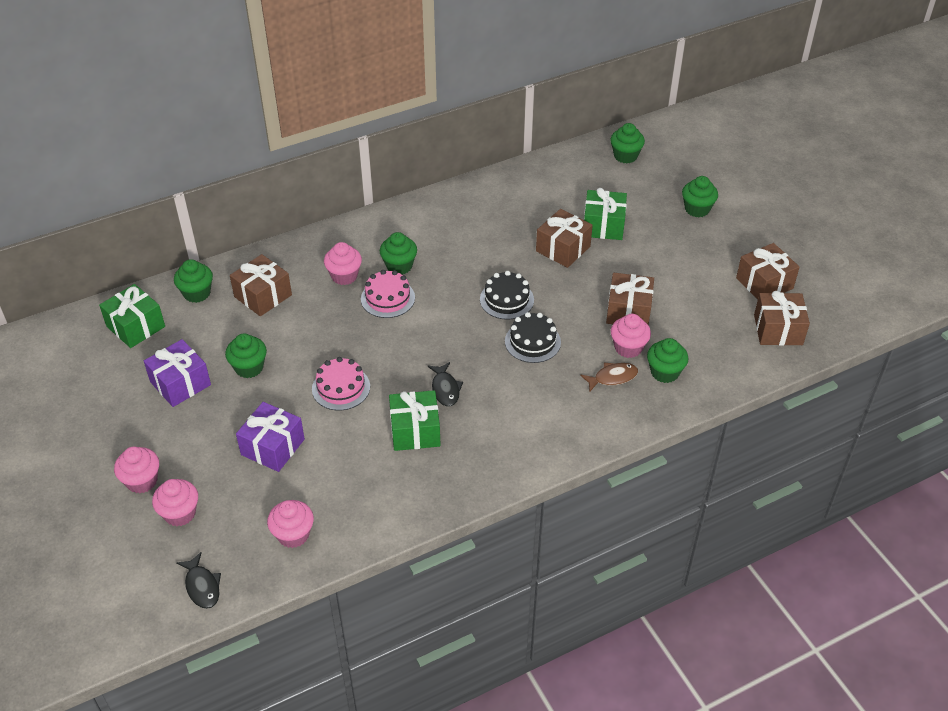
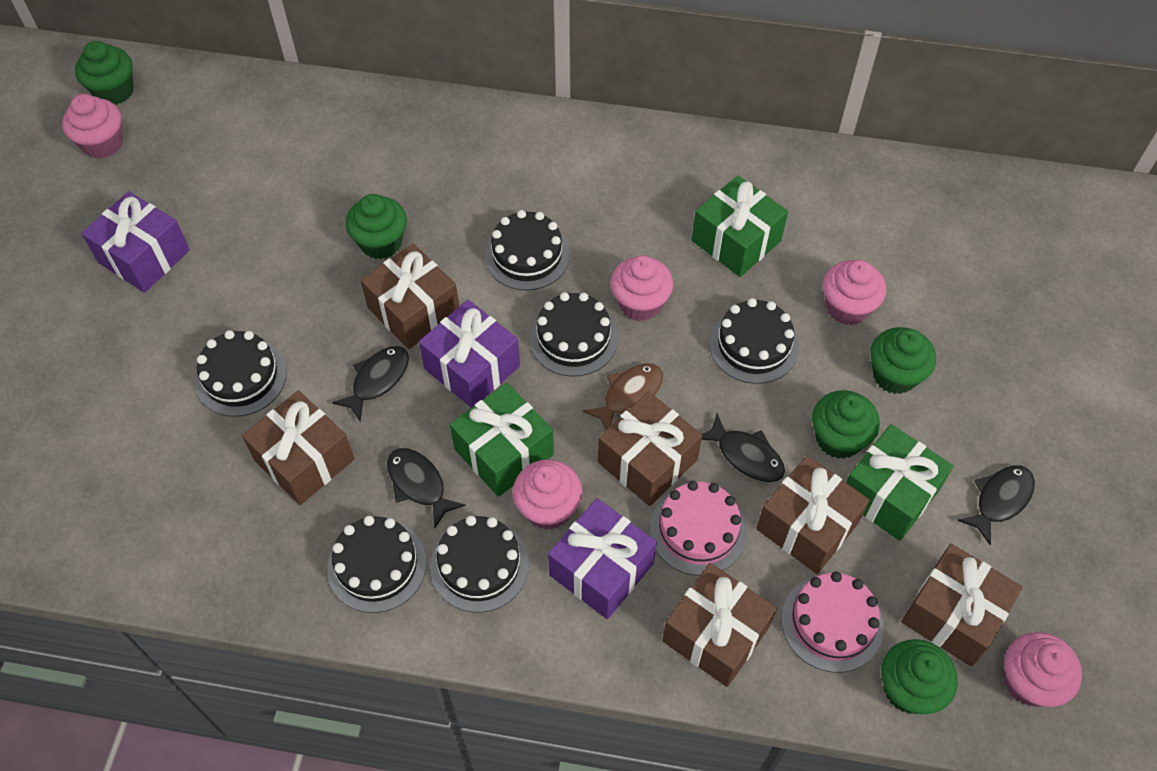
black cake: [480,271,534,320] [505,312,561,363] = 2 -> [195,330,287,417] [327,516,427,613] [430,516,529,613] [485,210,570,291] [529,292,618,377] [709,298,799,384] = 6
black fish: [176,552,221,609] [428,362,463,407] = 2 -> [332,346,409,422] [387,448,466,528] [702,413,785,482] [957,465,1035,545] = 4
brown gift: [230,254,292,316] [536,209,593,268] [606,273,654,325] [736,243,800,299] [754,291,810,346] = 5 -> [242,390,354,505] [360,244,459,349] [598,391,702,506] [662,563,777,687] [756,456,870,574] [901,544,1023,666] = 6
green cupcake: [174,259,213,303] [225,333,267,378] [380,232,417,275] [610,123,645,164] [647,338,688,383] [682,176,718,217] = 6 -> [75,41,134,105] [346,194,407,259] [812,390,880,459] [870,327,936,394] [881,639,958,714] = 5
purple gift: [144,339,211,407] [236,402,305,472] = 2 -> [81,191,190,293] [419,300,520,408] [548,498,657,619] = 3

